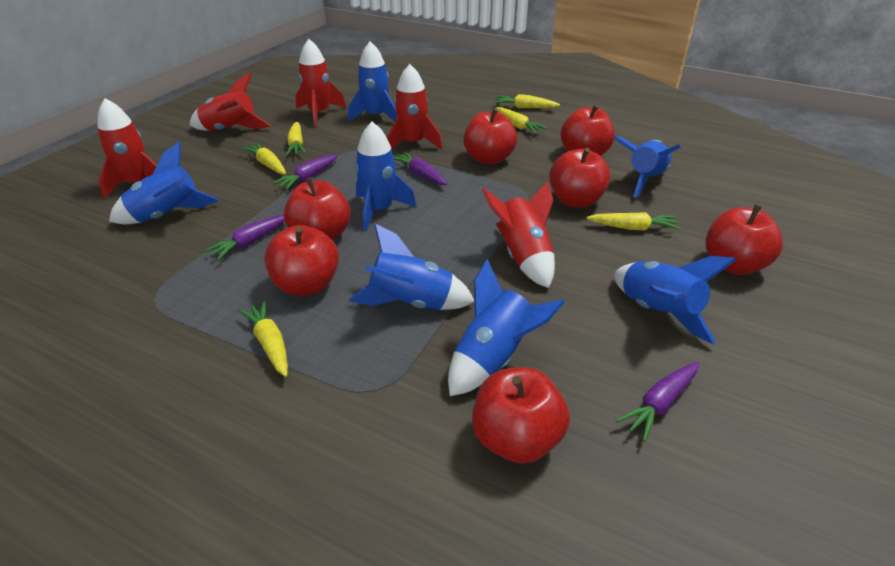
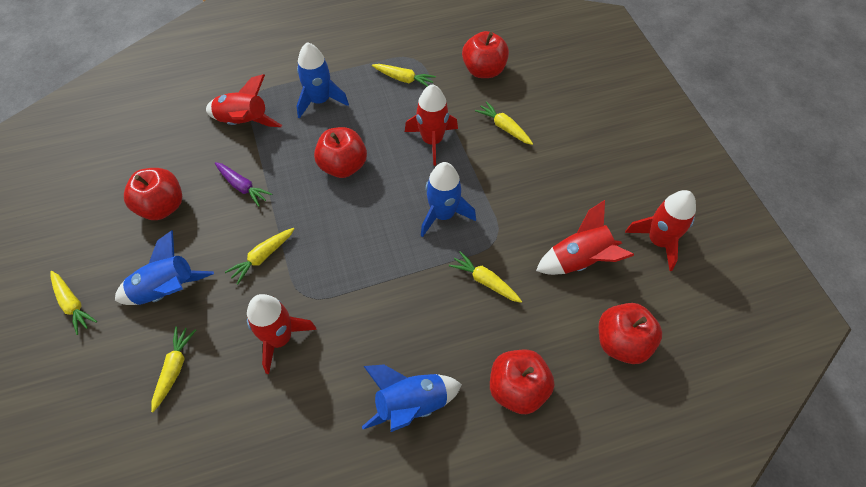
blue rocket: [109,142,219,224] [348,41,397,122] [349,224,474,310] [355,122,416,231] [448,259,565,396] [613,136,681,197] [614,256,736,344] = 7 -> [115,230,214,305] [297,42,349,119] [362,365,462,432] [421,162,476,237] = 4
purple carrot: [204,215,285,261] [272,154,338,190] [393,152,447,185] [616,362,699,442] = 4 -> [215,162,273,207] = 1
red apple: [264,225,339,296] [284,177,351,240] [463,108,517,165] [472,367,570,464] [549,148,610,208] [561,104,615,156] [706,204,783,275] = 7 -> [124,168,182,220] [314,127,367,178] [462,31,509,78] [490,350,554,414] [599,303,662,364] = 5

